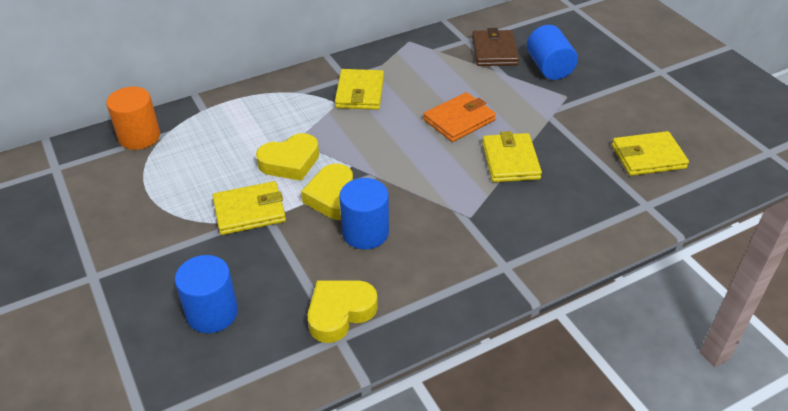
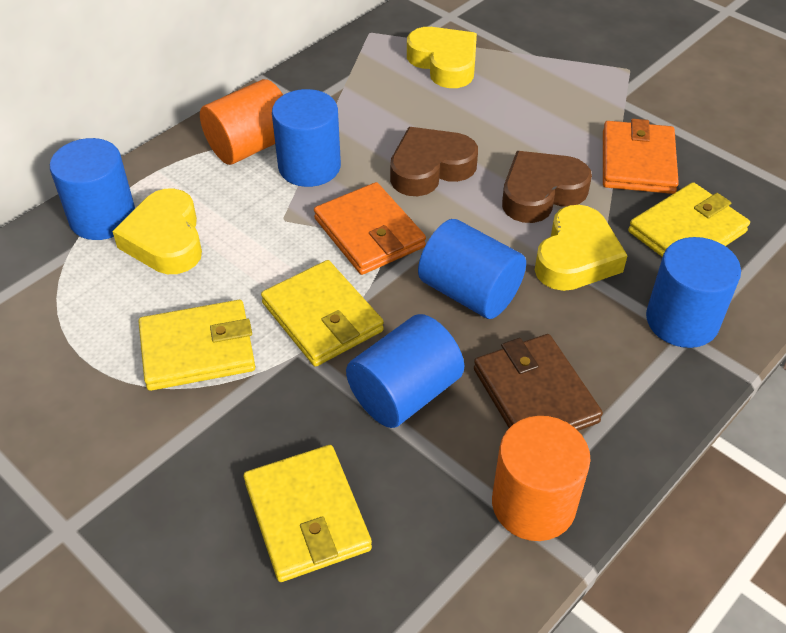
blue cylinder: [175,255,238,333] [339,178,389,249] [527,25,578,80] = 3 -> [50,138,135,240] [272,89,341,187] [346,314,464,428] [418,219,526,319] [646,237,741,348] = 5
brown heart: none = 0 -> [390,127,478,196] [502,151,592,223] = 2
orange cylinder: [106,87,160,150] = 1 -> [200,79,283,165] [492,416,591,541] = 2
orange wallet: [423,92,496,142] = 1 -> [314,182,426,275] [603,119,679,194] = 2

